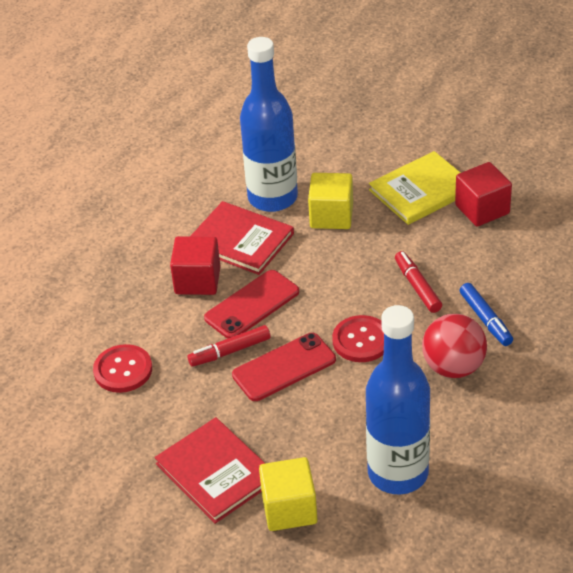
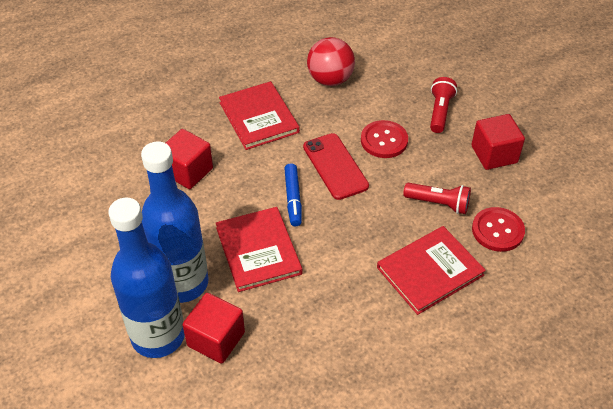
red book: [155,417,265,524] [191,201,294,275] = 2 -> [216,207,302,292] [219,81,300,150] [377,226,486,315] = 3
red cube: [170,236,220,295] [455,162,512,227] = 2 -> [166,129,213,189] [182,293,245,364] [471,114,525,170] = 3
red flashlight: none = 0 -> [403,183,471,214] [430,77,457,133] = 2
red marker: [187,325,271,367] [395,251,442,313] = 2 -> none = 0
red phone: [204,270,299,339] [232,333,336,401] = 2 -> [303,133,369,200] = 1
yellow book: [369,151,461,225] = 1 -> none = 0
yellow cube: [259,457,318,531] [308,173,353,229] = 2 -> none = 0

